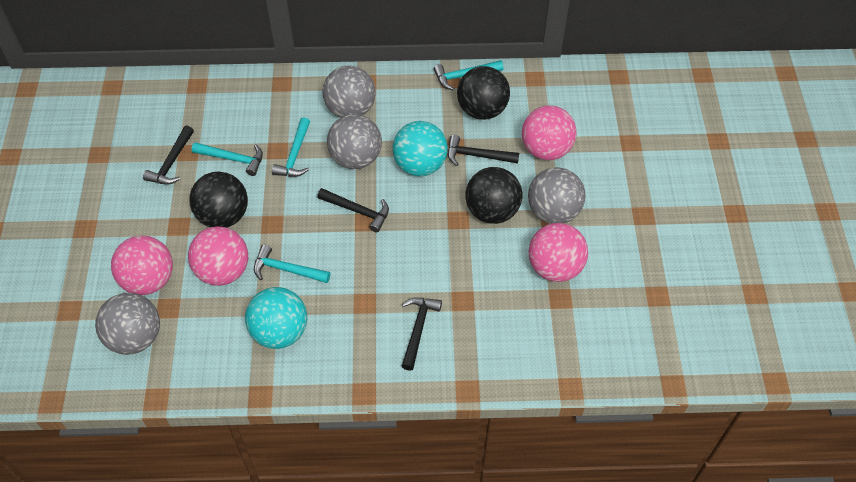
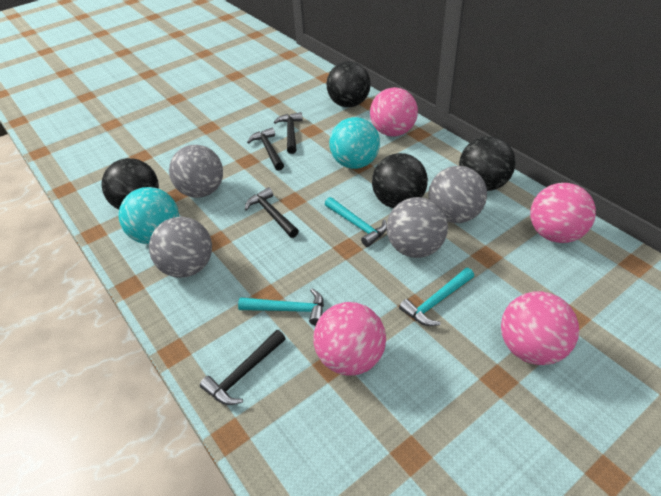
black ball: [189,171,248,228] [457,66,510,120] [465,167,522,224] = 3 -> [101,158,159,210] [326,61,371,107] [372,153,428,208] [459,136,515,191] = 4
turquoise hammer: [192,142,263,176] [254,245,330,283] [272,117,310,177] [434,60,504,91] = 4 -> [238,288,324,326] [325,197,387,247] [399,268,474,326] = 3

